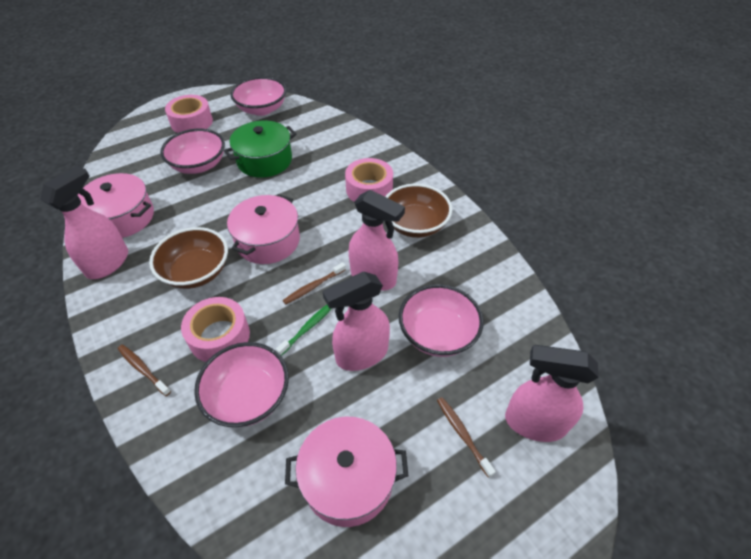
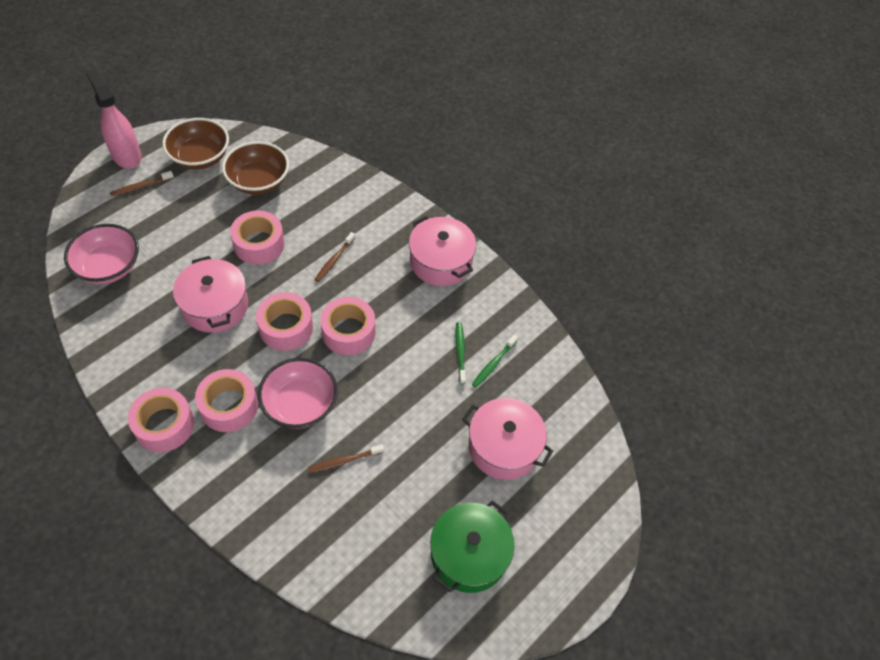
green toothbrush: [276,305,332,356] = 1 -> [456,322,466,384] [472,335,518,387] = 2
pink bowl: [160,129,225,174] [194,342,289,427] [230,77,287,116] [399,284,484,357] = 4 -> [64,224,139,284] [258,358,338,429] = 2
pink spray bottle: [40,166,128,279] [323,272,390,371] [349,190,405,291] [505,345,599,442] = 4 -> [86,69,142,169] = 1
pink tape: [165,95,213,133] [181,297,250,362] [345,158,393,202] = 3 -> [128,388,194,452] [195,369,258,432] [230,210,285,265] [256,292,313,351] [320,297,376,355] = 5

